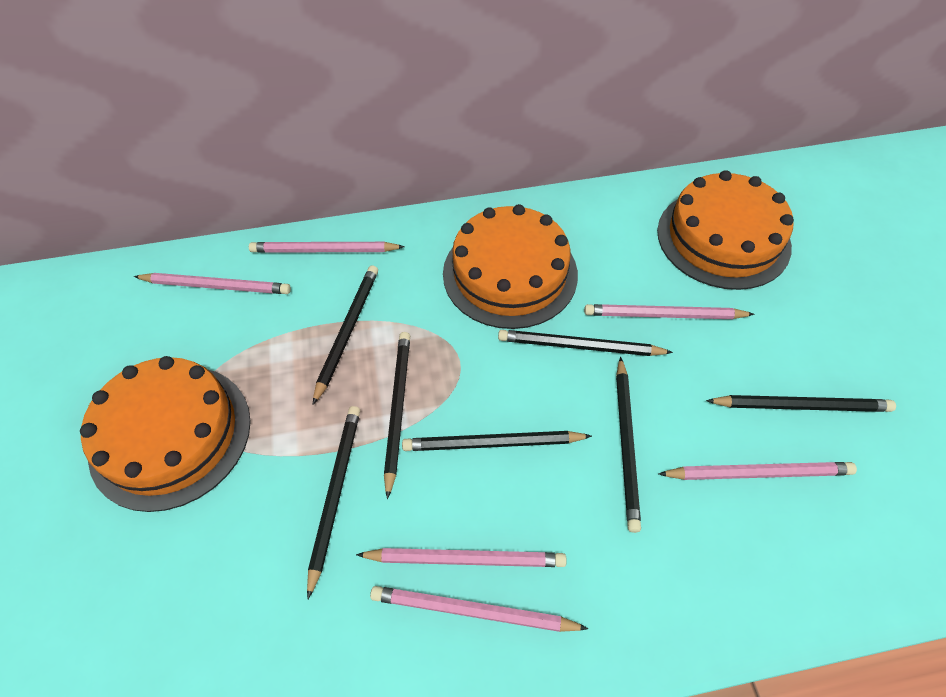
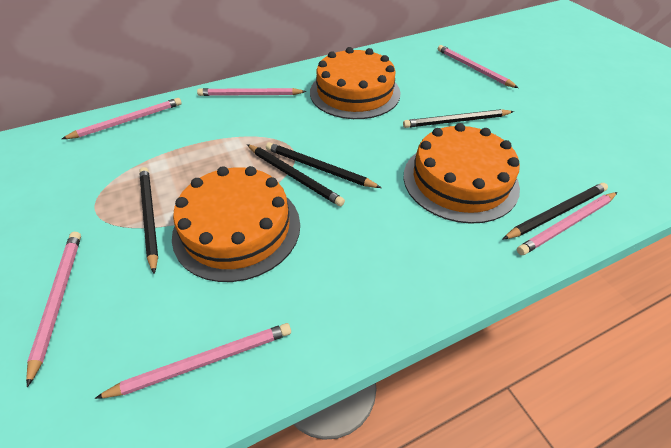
black pencil: [307,406,360,599] [313,266,378,405] [384,332,410,499] [402,431,592,451] [498,330,673,356] [616,357,641,533] [706,395,896,412] = 7 -> [139,167,158,274] [247,144,345,206] [266,142,381,188] [403,109,514,128] [502,183,608,240] = 5

